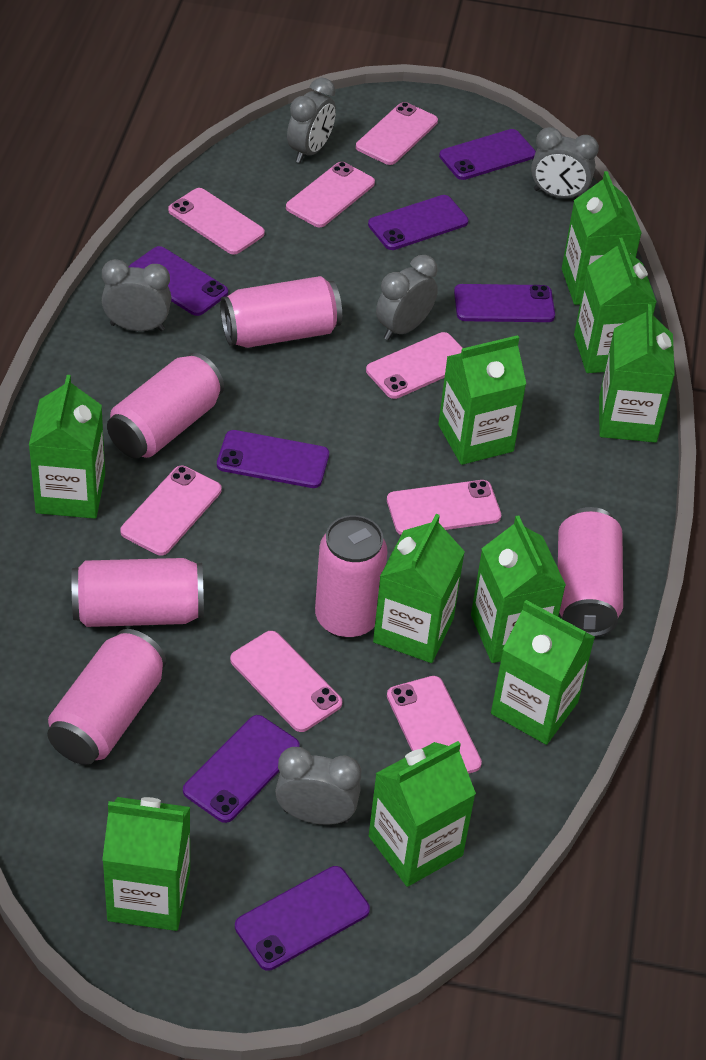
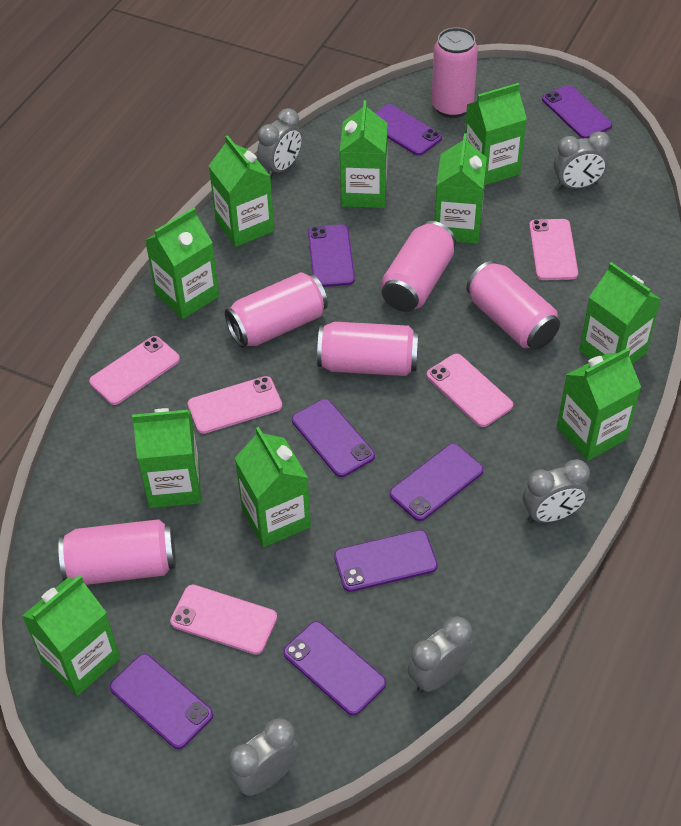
pink phone: [120,466,222,555] [168,188,265,255] [230,631,342,732] [286,162,375,227] [356,102,438,165] [366,332,463,399] [387,480,501,535] [387,676,482,774] = 8 -> [89,336,180,405] [170,584,277,655] [188,376,282,434] [427,354,513,427] [529,219,578,280] = 5
purple phone: [129,246,228,316] [183,715,300,823] [217,430,329,488] [235,866,370,971] [368,195,468,250] [439,129,536,180] [454,284,555,322] = 7 -> [110,654,213,749] [283,621,386,716] [292,399,375,477] [308,224,355,287] [334,530,438,592] [375,104,442,156] [390,444,483,521] [542,85,612,138] = 8

